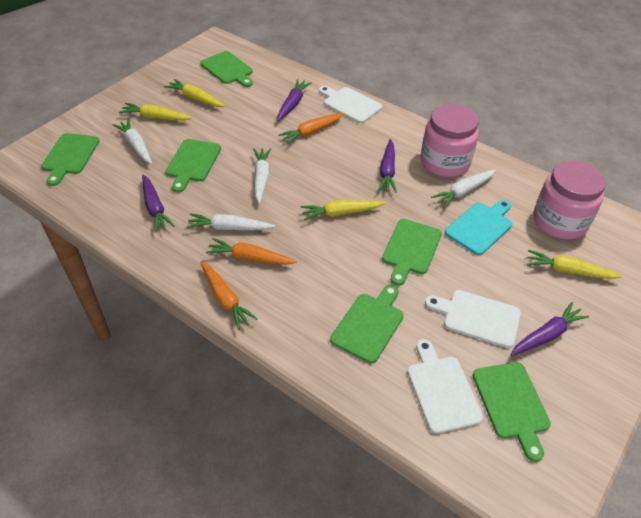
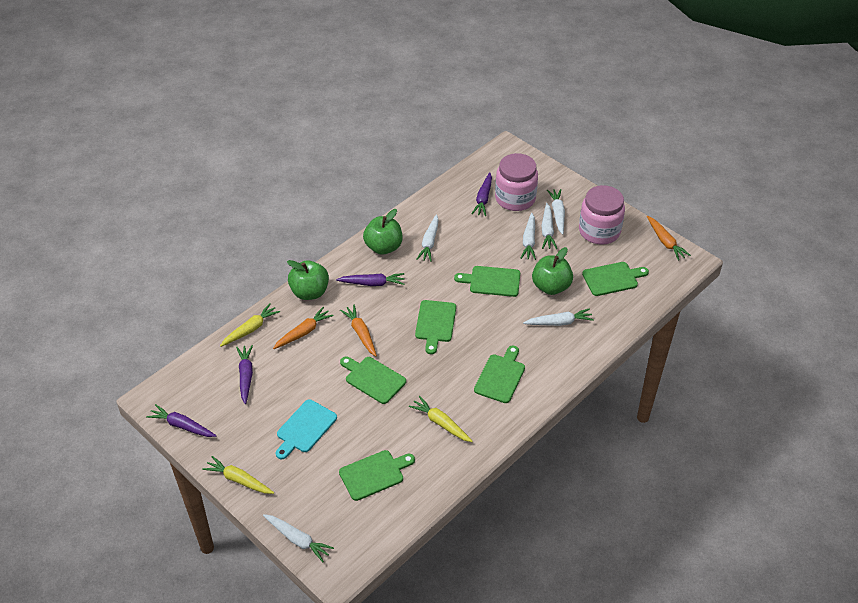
green apple: none = 0 -> [287,260,329,300] [363,209,402,255] [532,247,573,295] = 3
white carrot: [113,119,152,164] [186,213,275,231] [253,148,271,204] [431,169,496,208] = 4 -> [263,514,334,562] [416,214,439,262] [520,213,536,260] [523,308,594,326] [541,203,557,249] [547,189,565,235] = 6
white cutting board: [319,86,382,123] [407,339,483,434] [425,290,521,348] = 3 -> none = 0
yellow carrot: [119,103,192,120] [164,79,225,107] [301,200,385,220] [527,250,622,279] = 4 -> [202,456,274,494] [220,303,280,347] [409,396,473,442] = 3

